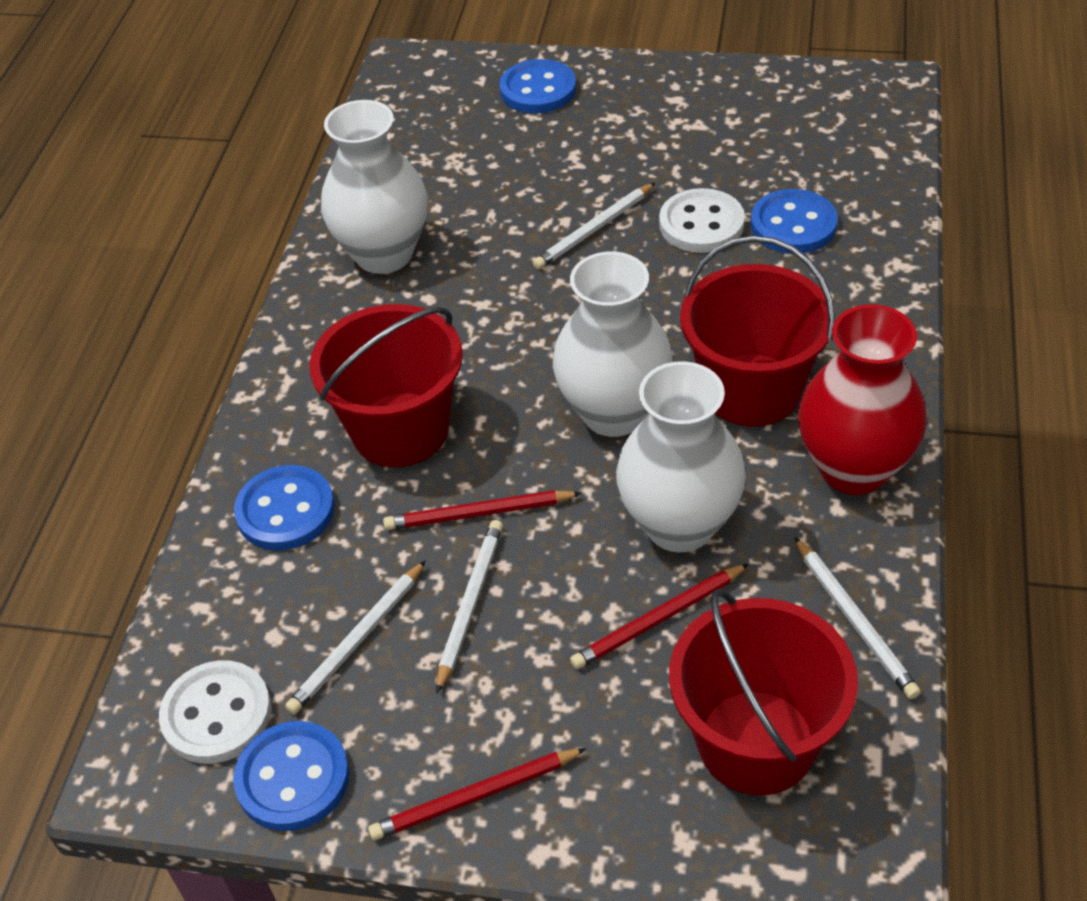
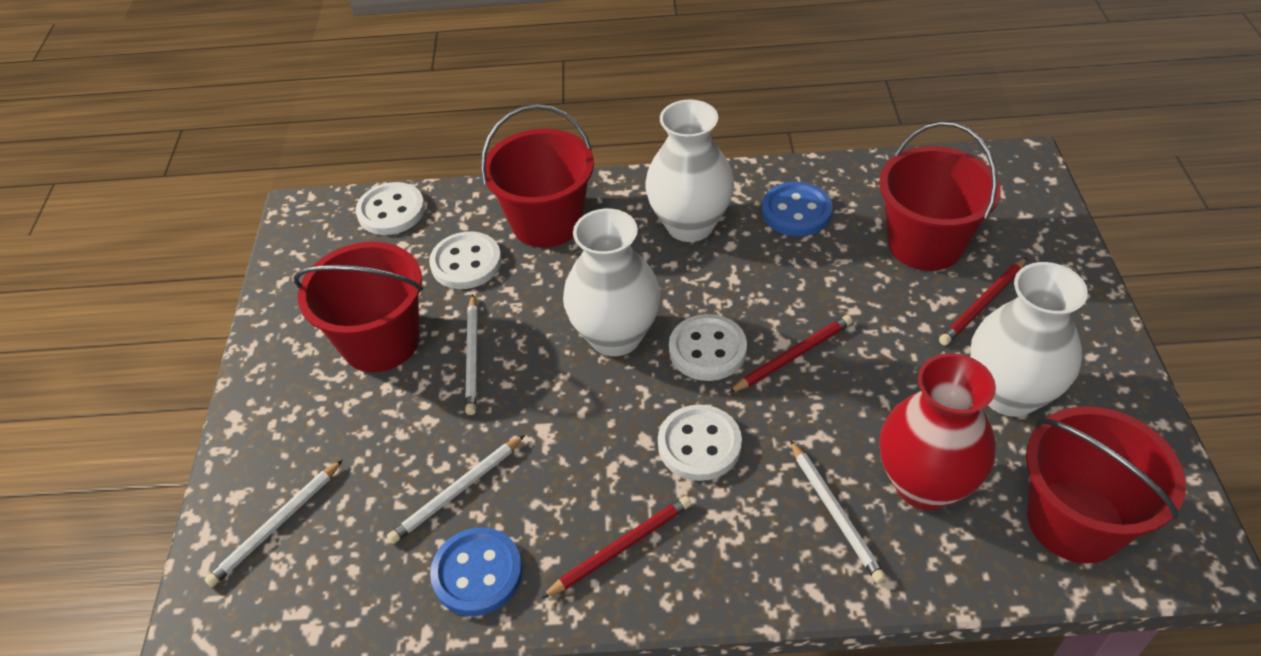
blue button: [233,721,350,831] [234,465,335,551] [500,59,576,113] [751,189,838,254] = 4 -> [430,528,523,616] [762,182,833,236] = 2
red bucket: [309,304,463,467] [669,588,858,795] [680,235,835,427] = 3 -> [294,242,423,372] [481,104,594,248] [879,121,1001,271] [1026,406,1186,563] = 4
white button: [159,660,272,764] [659,188,745,253] = 2 -> [356,182,425,235] [429,232,502,289] [658,405,742,481] [669,314,747,381] = 4

